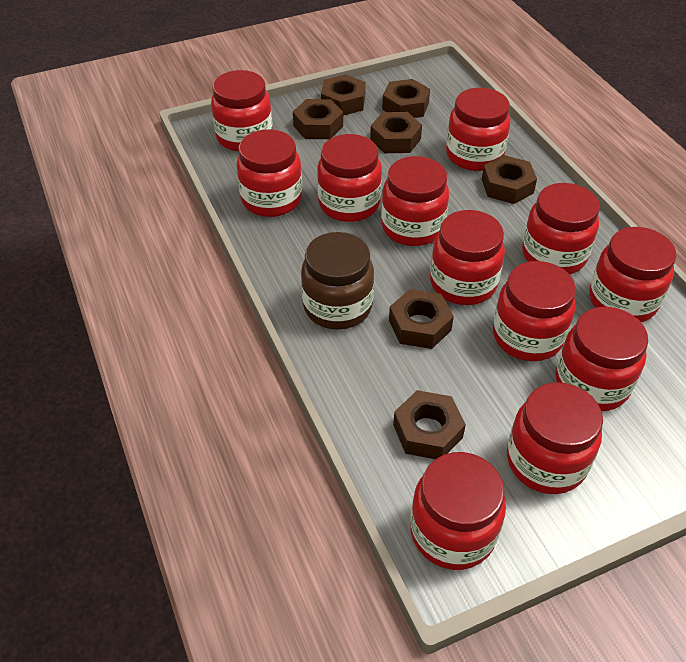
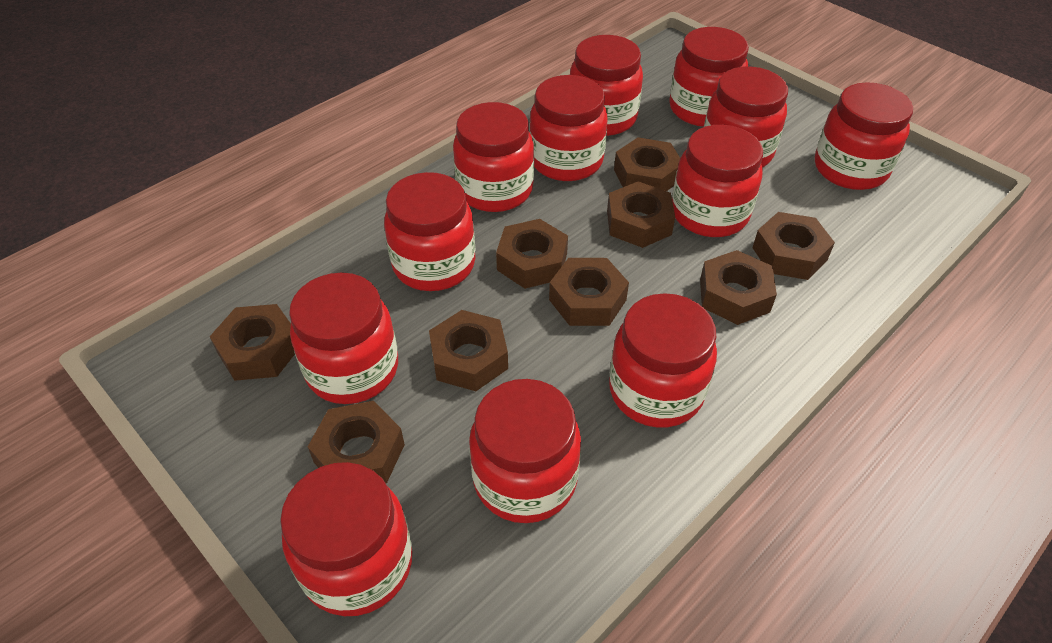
brown jar: [301,232,374,330] = 1 -> none = 0
brown nut: [293,99,343,139] [321,74,366,116] [370,112,422,153] [382,79,430,118] [389,289,454,349] [393,390,466,459] [482,155,537,204] = 7 -> [209,304,295,381] [308,401,405,483] [429,310,508,391] [496,219,568,289] [549,258,629,326] [607,181,675,248] [614,137,680,191] [700,250,777,325] [753,212,835,280] = 9

